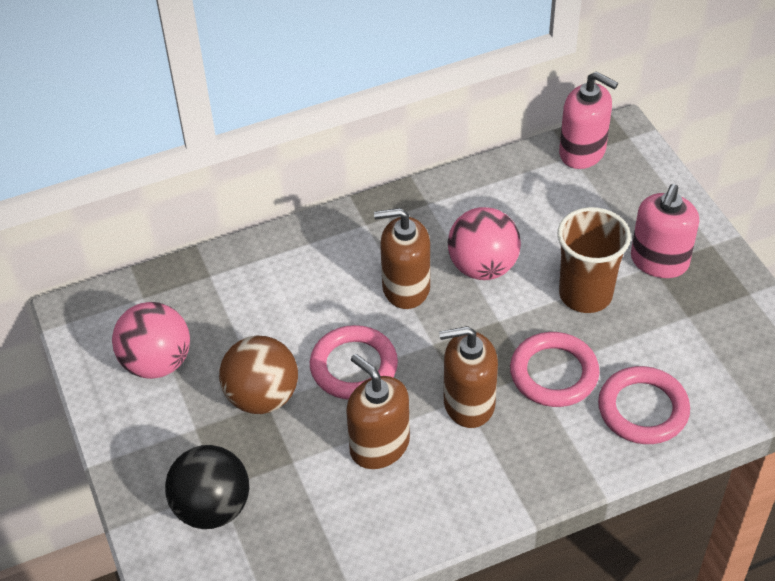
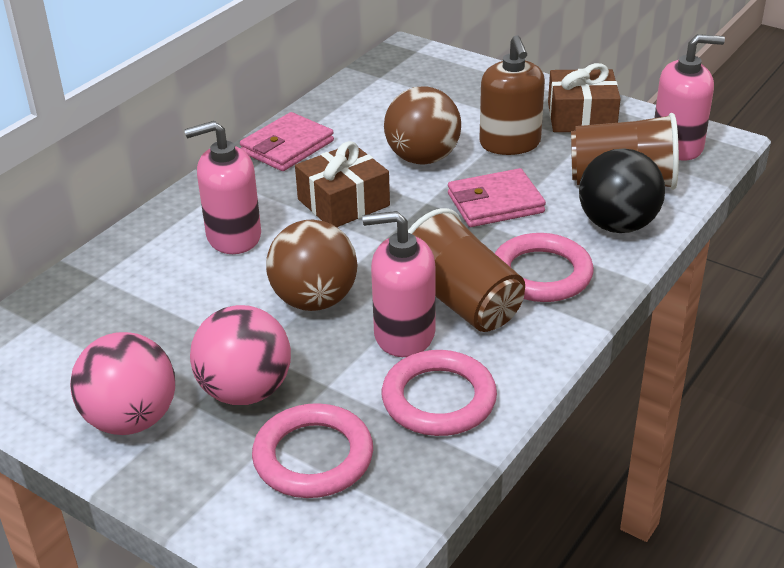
brown ball: [219,336,298,414] = 1 -> [266,220,358,311] [384,86,461,164] = 2
brown cup: [557,207,631,313] = 1 -> [408,208,525,332] [571,113,679,190] = 2
brown gift: none = 0 -> [295,141,390,227] [548,63,621,132] = 2
brown soap dispenser: [346,354,410,469] [374,208,430,309] [439,326,498,428] = 3 -> [479,35,545,155] = 1
pink soap dispenser: [559,71,618,169] [631,184,699,278] = 2 -> [184,121,261,254] [362,211,435,357] [654,34,725,160] = 3
pink wallet: none = 0 -> [240,112,334,171] [448,168,546,227] = 2

